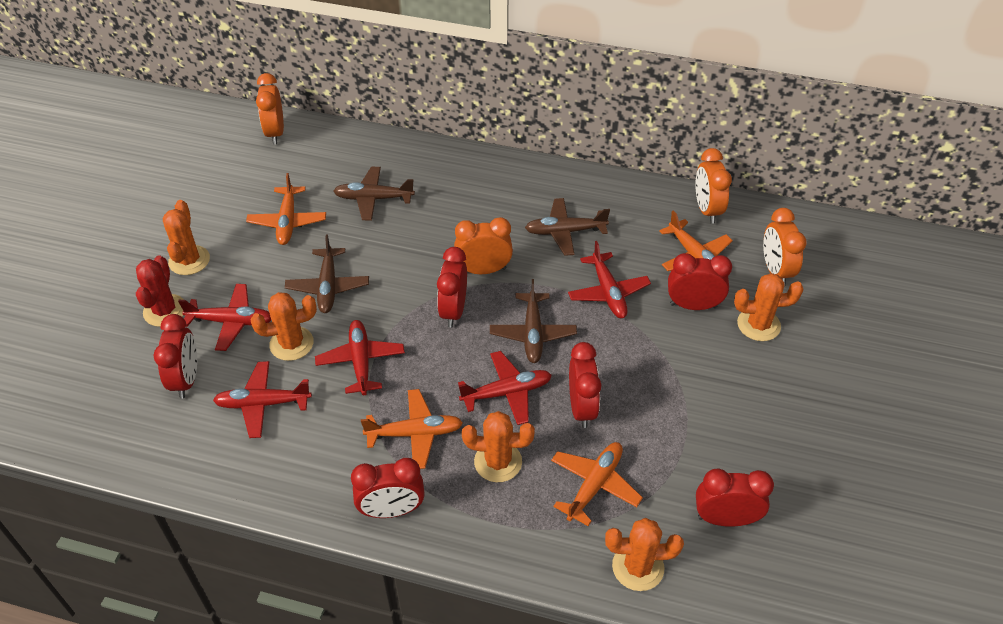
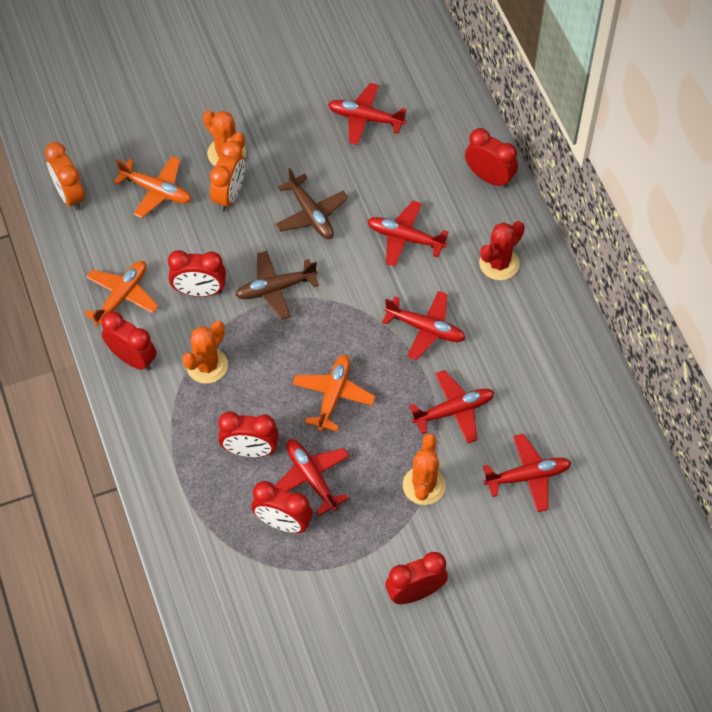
brown plane: [285,234,369,313] [334,167,415,221] [490,279,577,363] [525,198,610,256] = 4 -> [236,251,319,320] [275,168,348,239] = 2
orange cactus: [163,200,210,275] [250,292,317,361] [462,411,535,482] [605,518,684,591] [734,273,804,341] = 5 -> [182,321,228,384] [203,110,246,166] [403,433,446,505] = 3
orange clock: [256,73,284,144] [454,217,513,274] [695,148,732,224] [763,208,807,286] = 4 -> [44,142,85,211] [210,141,245,211] = 2
orange plane: [246,173,326,245] [361,389,463,469] [551,442,643,526] [659,210,733,271] = 4 -> [84,261,158,326] [114,156,191,218] [293,355,375,431] = 3
red plane: [178,284,271,351] [213,361,312,438] [315,320,405,395] [458,351,552,425] [568,241,651,318] = 5 -> [275,439,350,516] [328,83,407,145] [367,201,448,267] [382,291,466,360] [409,370,494,444] [483,434,571,512] = 6

